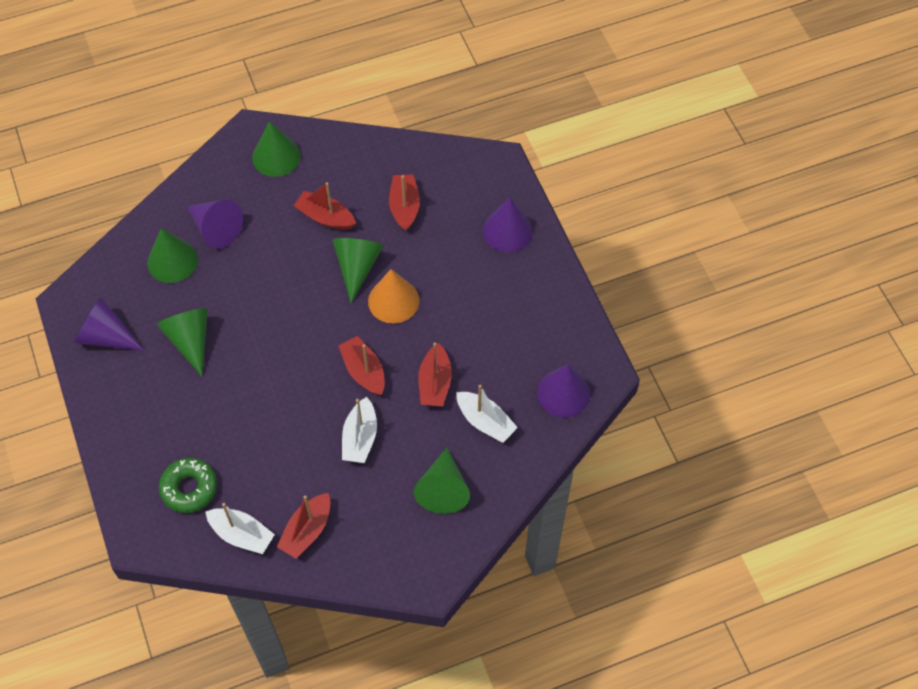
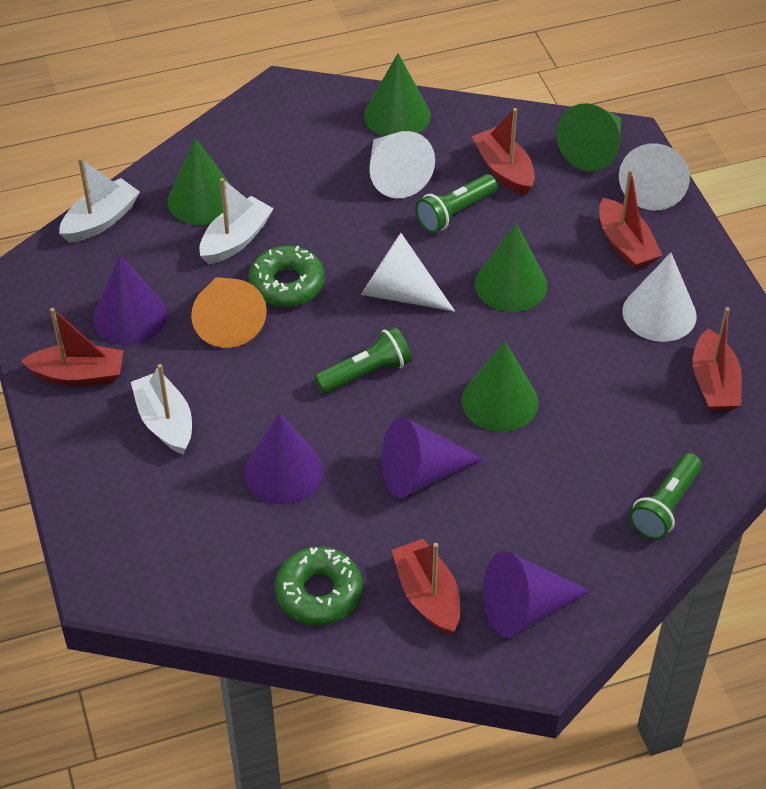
green donut: [159,458,217,513] = 1 -> [248,246,325,307] [275,547,363,625] = 2
green flashlight: none = 0 -> [314,327,412,394] [415,174,497,233] [629,453,702,540] = 3
white cone: none = 0 -> [361,233,455,312] [369,131,435,199] [619,143,690,210] [622,253,697,342] = 4

